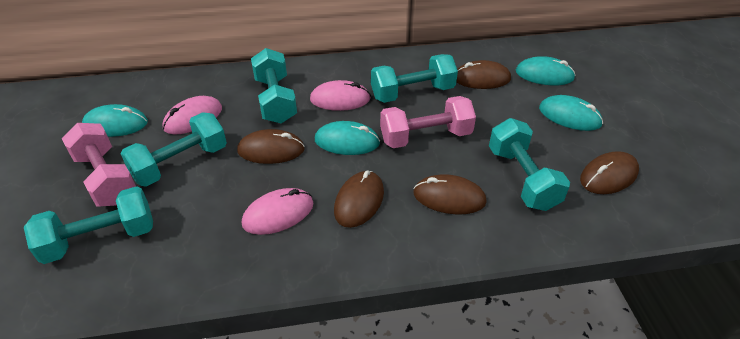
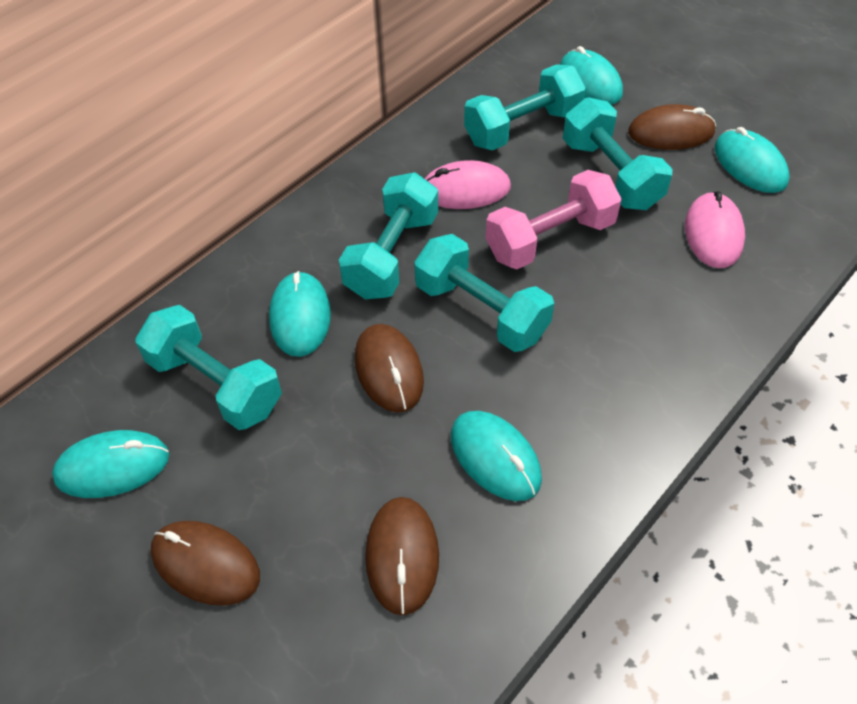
brown mouse: [237,129,305,164] [334,170,384,228] [413,174,487,215] [456,60,511,89] [580,151,639,194] = 5 -> [151,521,260,606] [355,324,424,413] [365,497,439,615] [628,104,716,150] = 4
pink dumbbell: [62,123,136,206] [380,96,476,148] = 2 -> [486,170,622,269] = 1
pink mouse: [162,96,222,135] [242,188,313,235] [310,80,371,111] = 3 -> [425,160,511,209] [685,191,745,268] = 2
turquoise mouse: [82,104,148,137] [315,121,380,155] [516,56,576,85] [539,95,603,131] = 4 -> [52,430,169,498] [269,271,331,357] [451,411,542,501] [560,46,623,105] [715,127,790,193] = 5

